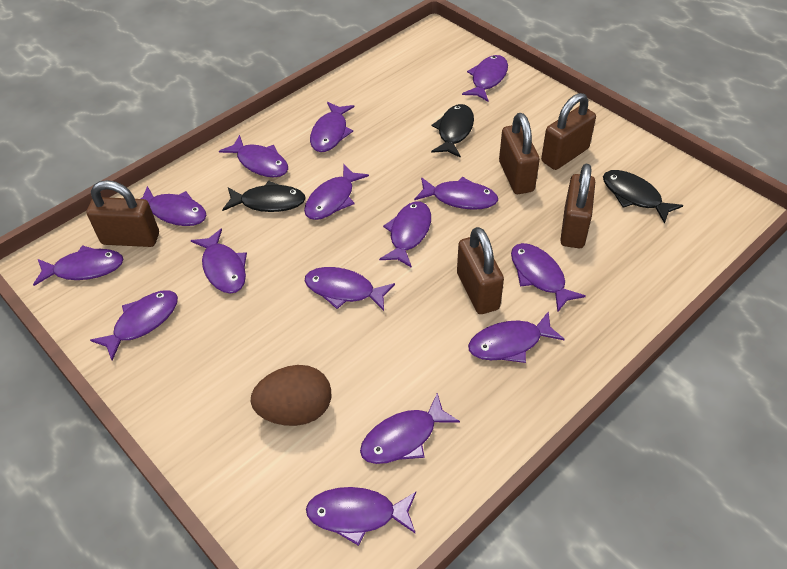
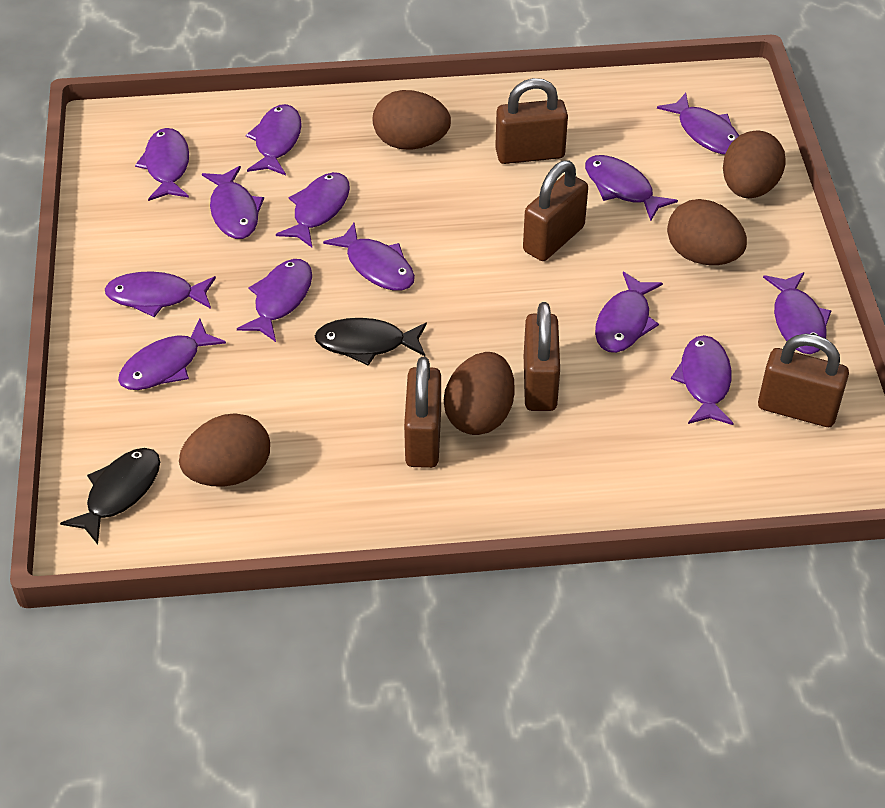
black fish: [222,181,306,212] [431,104,474,158] [603,170,683,224] = 3 -> [60,448,160,545] [315,318,427,366] = 2
brown egg: [251,365,331,426] = 1 -> [179,413,270,487] [373,90,451,150] [444,352,515,435] [667,199,747,265] [723,130,786,198] = 5
purple fish: [33,245,124,286] [90,290,178,360] [140,186,207,226] [191,229,247,293] [219,135,288,177] [304,165,369,220] [305,267,395,311] [306,487,416,546] [310,102,354,152] [360,393,460,464] [379,202,431,268] [414,177,498,210] [462,55,508,102] [468,311,565,363] [511,243,586,312] = 15 -> [105,271,216,317] [118,318,226,390] [135,128,189,201] [202,166,264,239] [237,259,312,342] [246,104,302,175] [276,172,350,247] [323,223,415,291] [585,155,678,221] [595,271,663,353] [657,93,739,155] [671,335,734,425] [763,272,832,354] = 13

